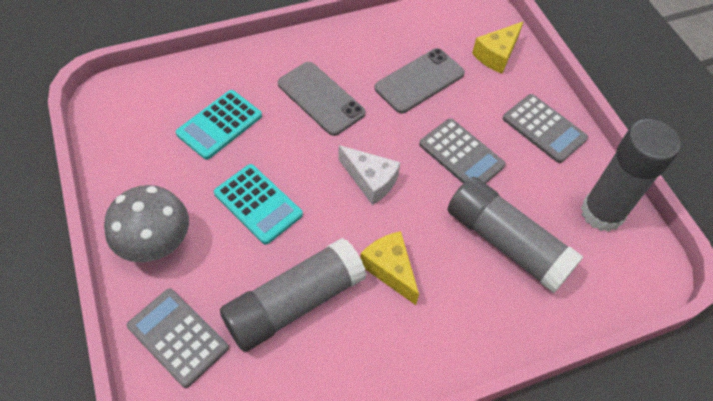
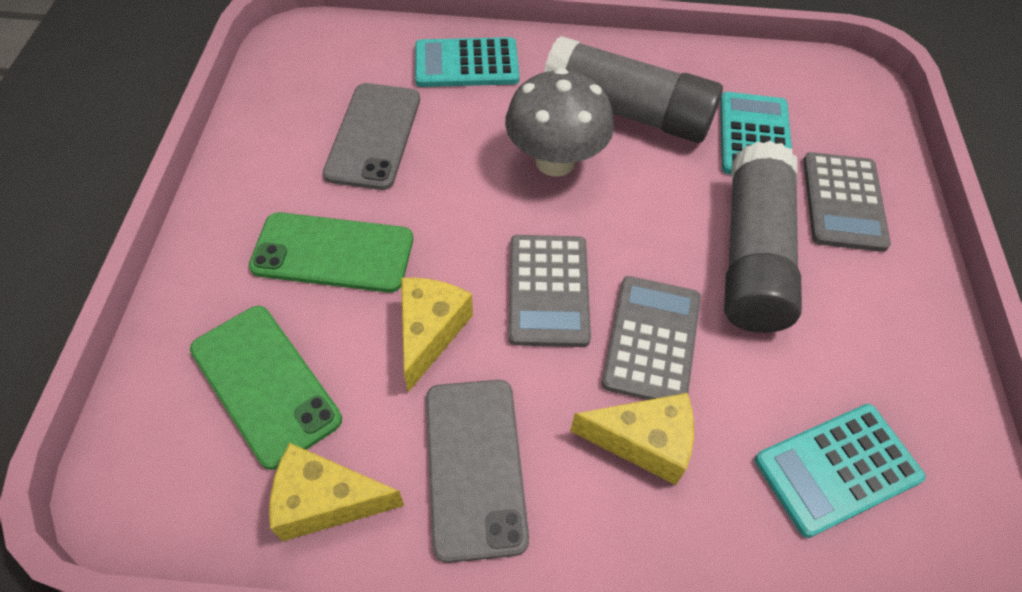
green phone: none = 0 -> [190,306,342,470] [249,212,413,293] = 2
grey glue stick: [220,238,367,352] [448,177,583,293] [581,119,680,232] = 3 -> [544,36,723,143] [724,141,802,333] = 2
turquoise calculator: [176,90,262,160] [214,164,303,245] = 2 -> [415,37,520,87] [720,92,792,174] [755,404,926,538] = 3
white cheese: [338,145,401,205] = 1 -> none = 0
yellow cheese: [360,231,419,305] [472,21,524,74] = 2 -> [269,443,404,542] [401,278,473,392] [570,393,694,485] = 3

